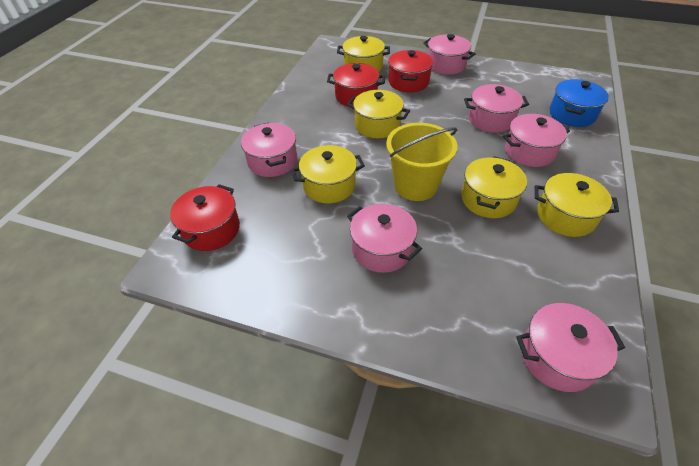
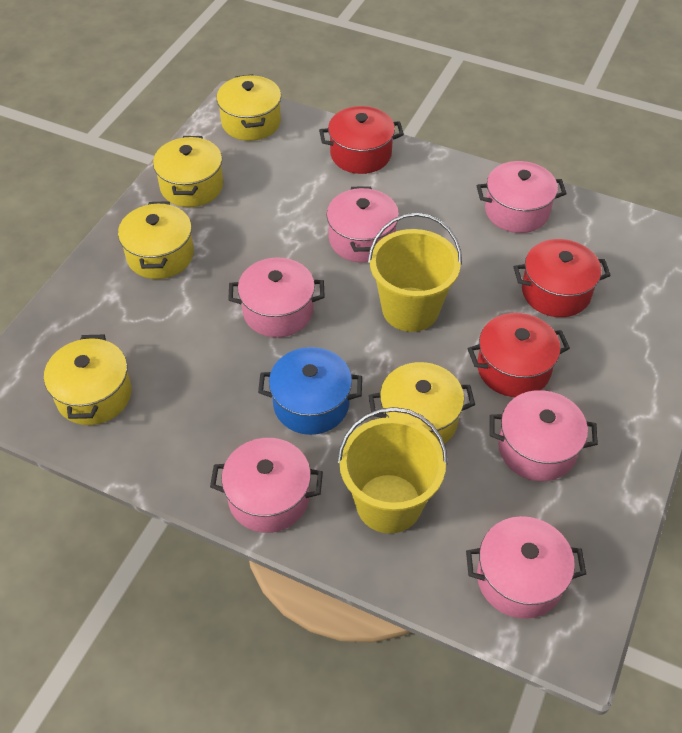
yellow bucket: [386,123,458,201] = 1 -> [337,407,448,534] [368,213,462,332] = 2

